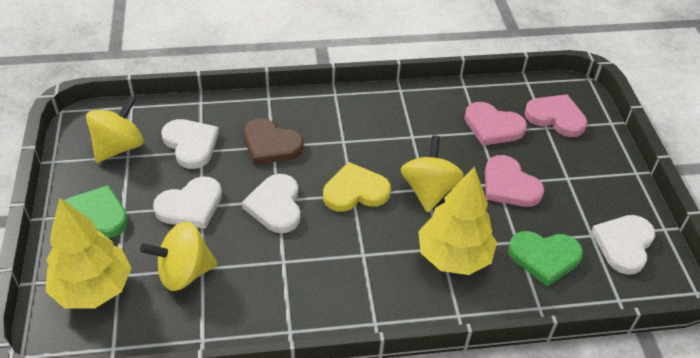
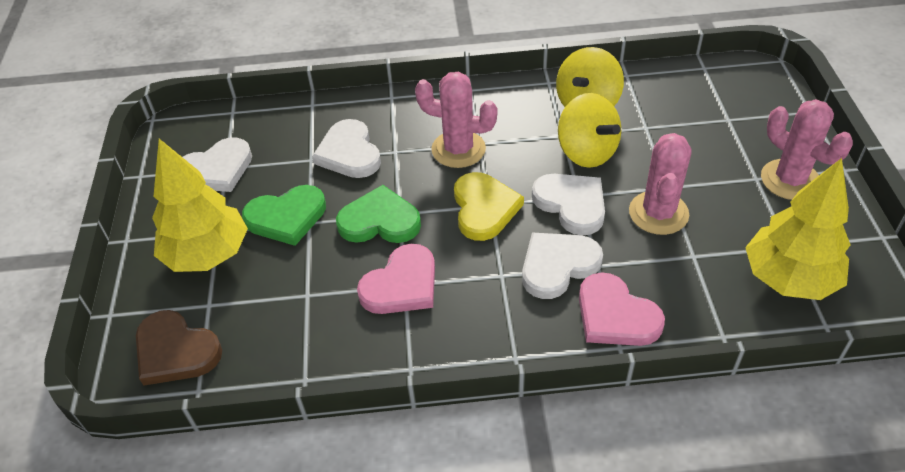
pink cactus: none = 0 -> [415,72,497,168] [629,133,692,235] [761,99,853,200] = 3
pink heart: [465,102,527,146] [485,155,544,207] [524,94,587,137] = 3 -> [357,244,435,314] [579,272,665,346] = 2
yellow spinning top: [86,96,144,163] [140,221,218,291] [401,136,464,212] = 3 -> [556,47,624,107] [558,93,621,168] = 2

